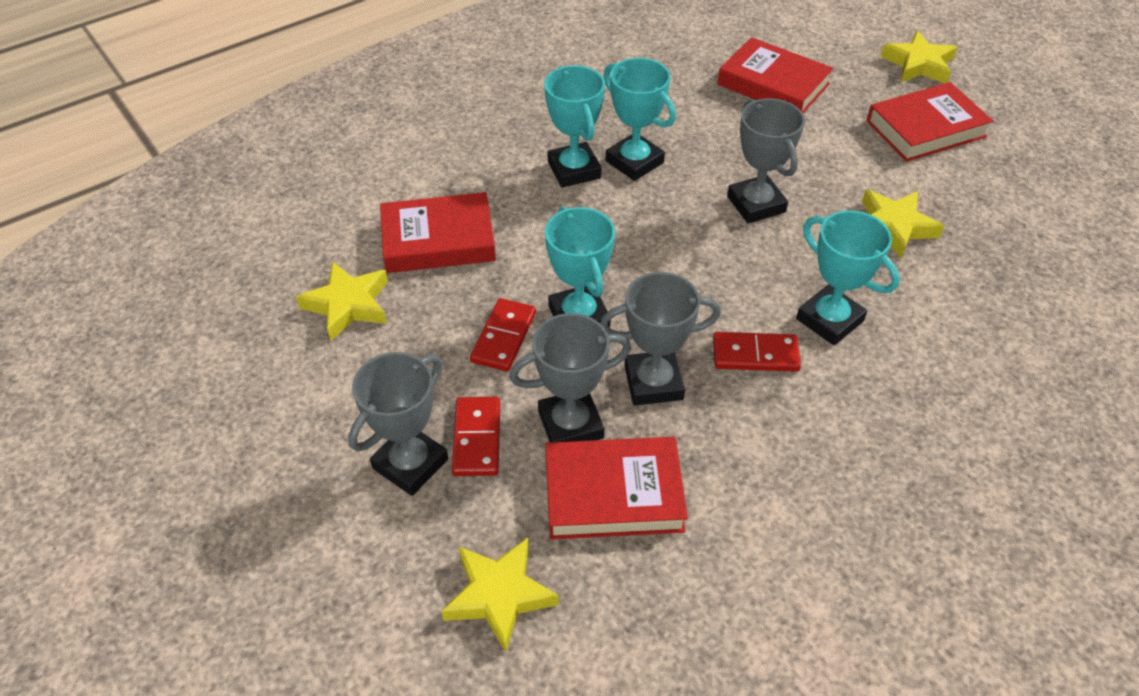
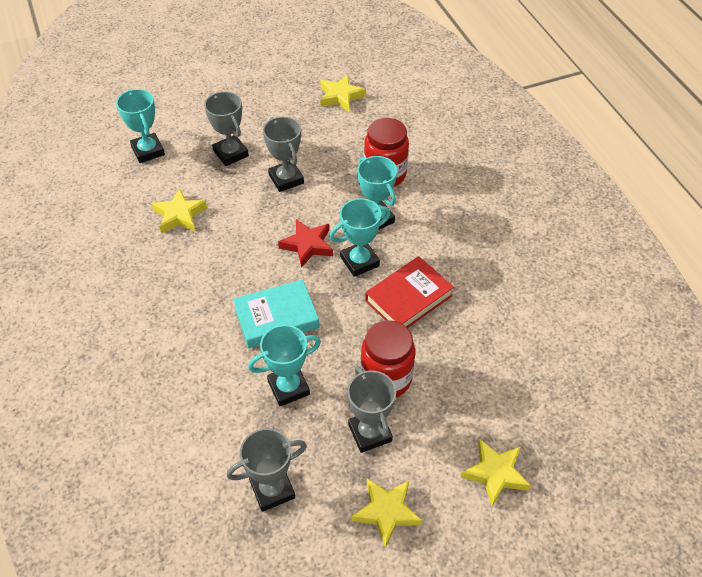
red book: [380,192,496,273] [545,437,688,540] [717,37,833,113] [866,82,993,162] = 4 -> [365,256,454,328] = 1
red domino: [452,397,500,476] [470,298,536,371] [713,332,801,372] = 3 -> none = 0
red jar: none = 0 -> [361,320,415,397] [364,118,409,187] = 2
red star: none = 0 -> [278,219,333,268] = 1
turquoise book: none = 0 -> [233,279,319,348] = 1

